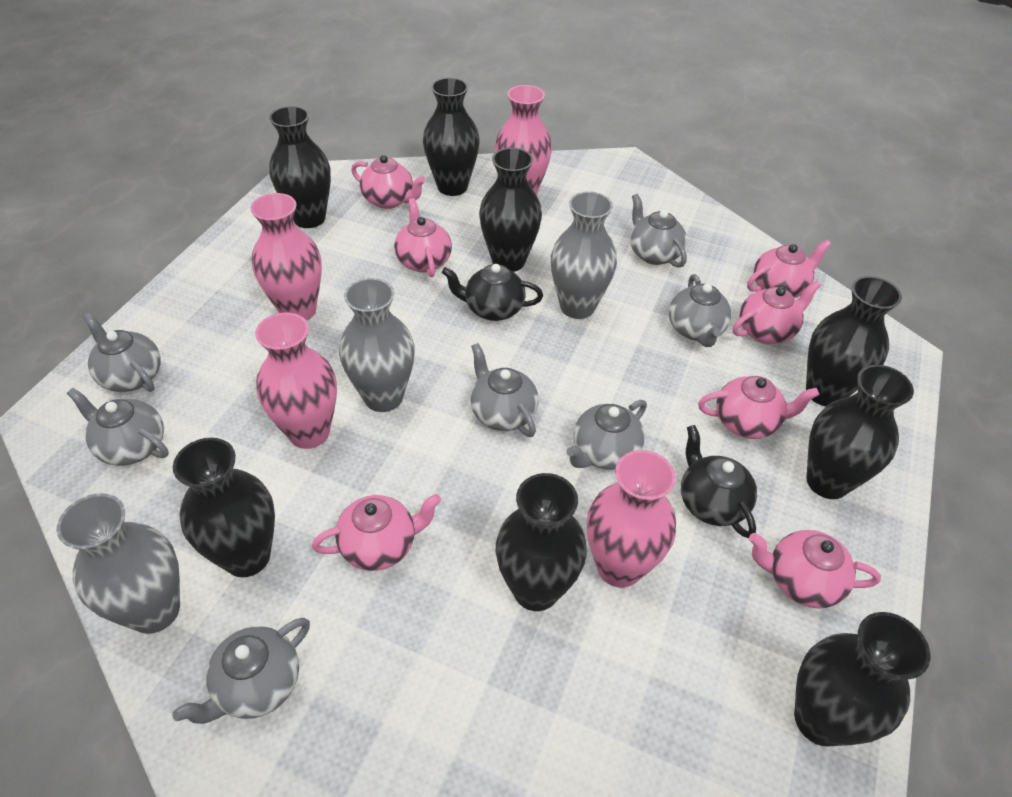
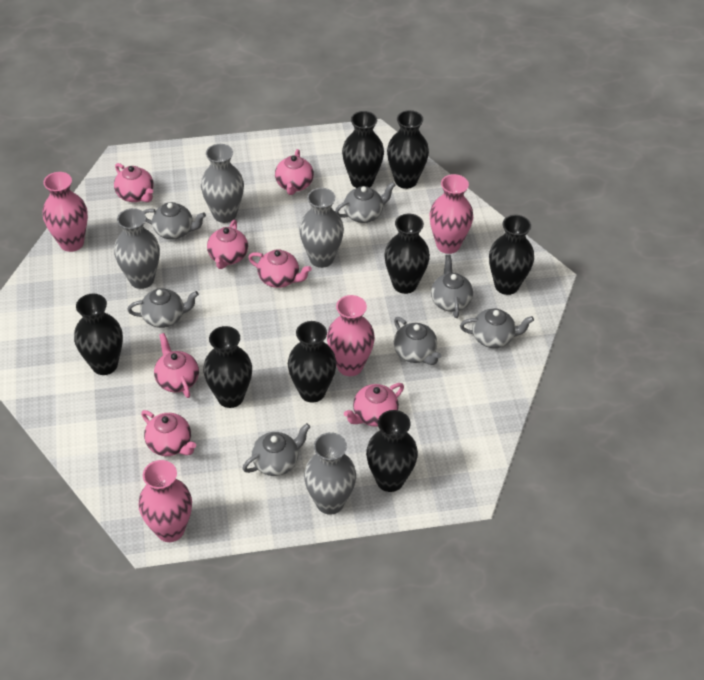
black teapot: [442,264,543,321] [681,425,757,538] = 2 -> none = 0
grey vase: [56,493,180,634] [339,278,415,412] [551,191,617,319] = 3 -> [114,208,160,289] [201,144,244,223] [299,188,344,268] [304,432,356,515] = 4

